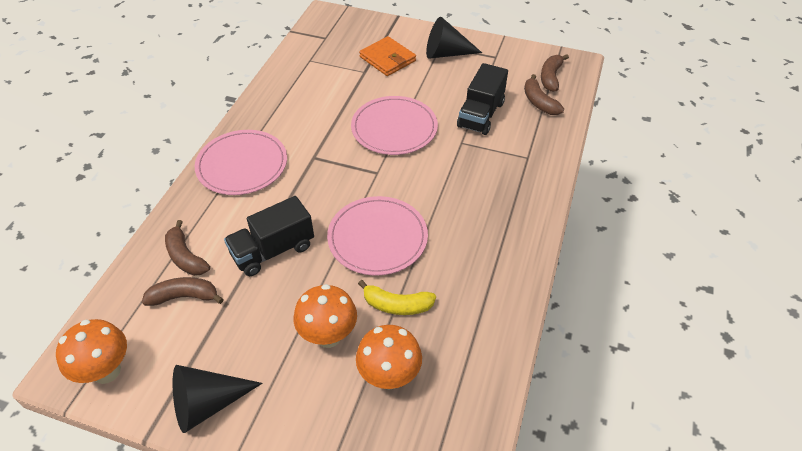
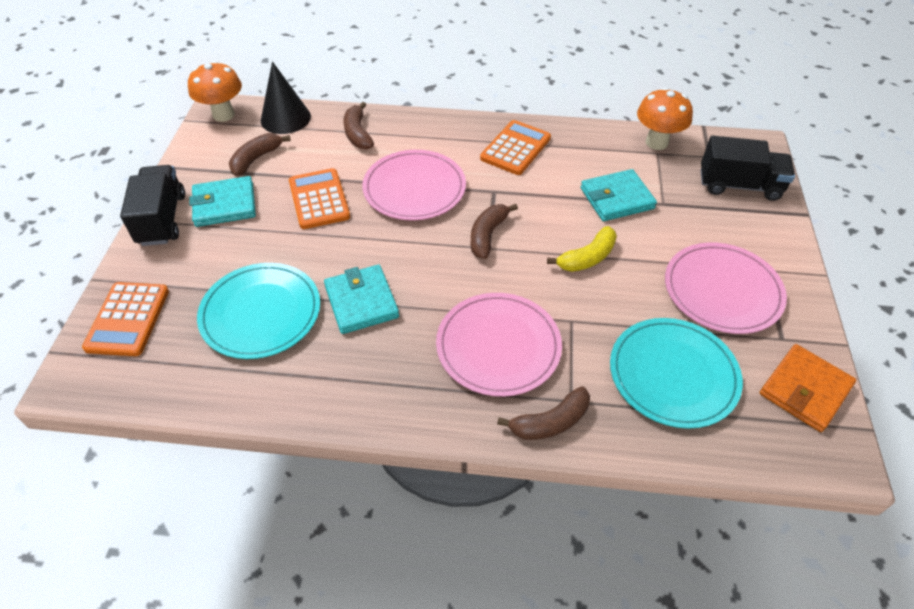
black cone: [173,365,263,433] [426,17,482,59] = 2 -> [261,61,311,134] = 1
orange calculator: none = 0 -> [82,282,169,356] [289,168,350,229] [480,120,551,175] = 3
orange mushroom: [56,319,127,384] [294,284,357,348] [356,325,422,390] = 3 -> [188,61,242,122] [637,87,693,150] = 2
turquoise plate: none = 0 -> [197,263,320,359] [610,318,743,429] = 2
turquoise wallet: none = 0 -> [189,176,256,227] [324,265,399,334] [581,169,657,221] = 3

